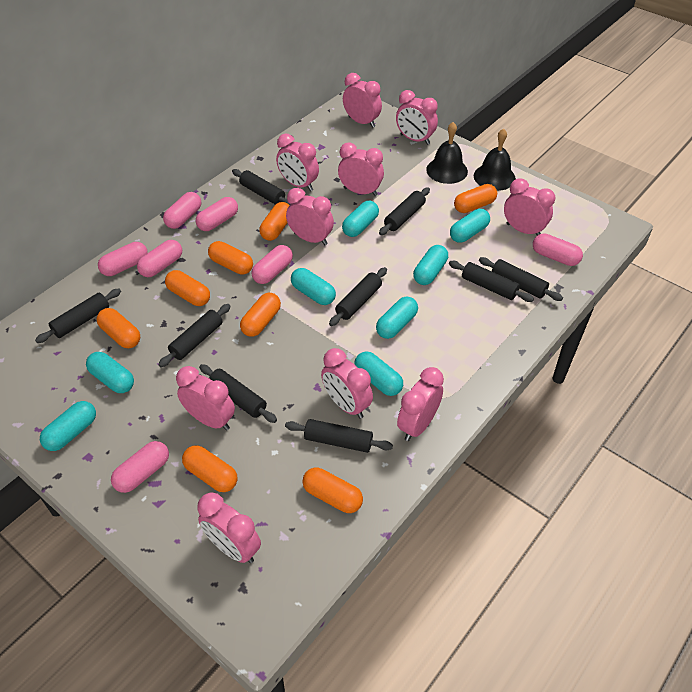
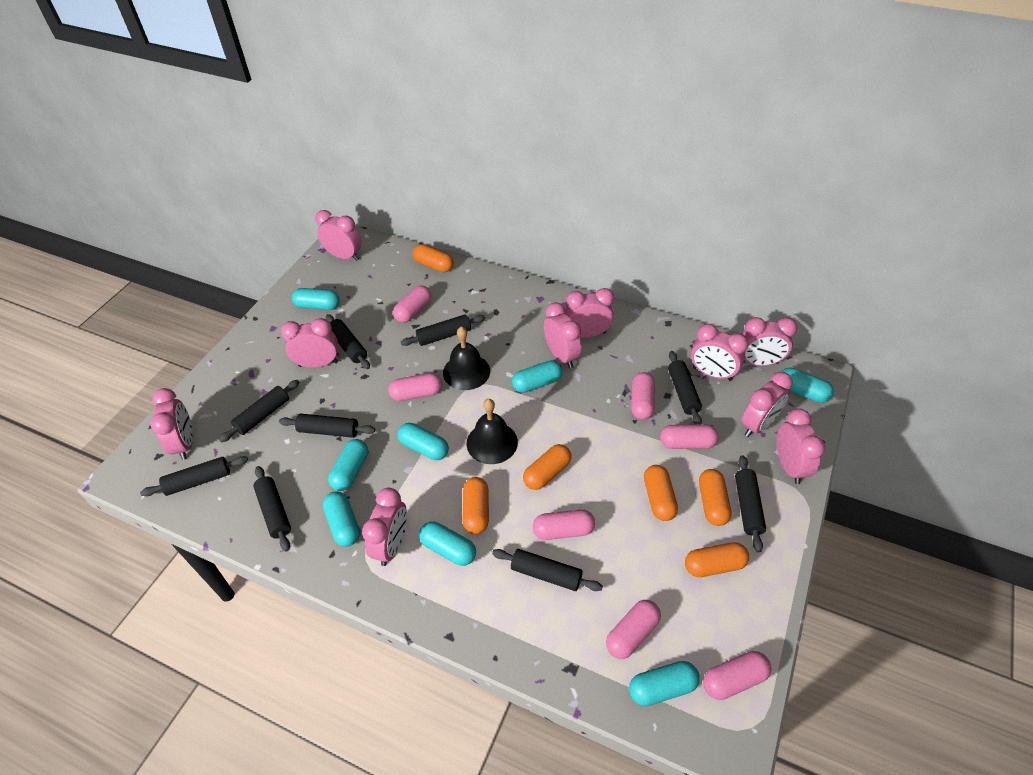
orange capsule: [97,308,140,348] [165,270,210,306] [182,445,237,492] [208,241,253,275] [240,293,281,337] [259,202,290,241] [302,467,363,513] [454,184,497,213] = 8 -> [413,244,454,272] [463,477,489,534] [523,444,572,490] [644,465,678,521] [685,542,749,577] [699,469,731,526] = 6

